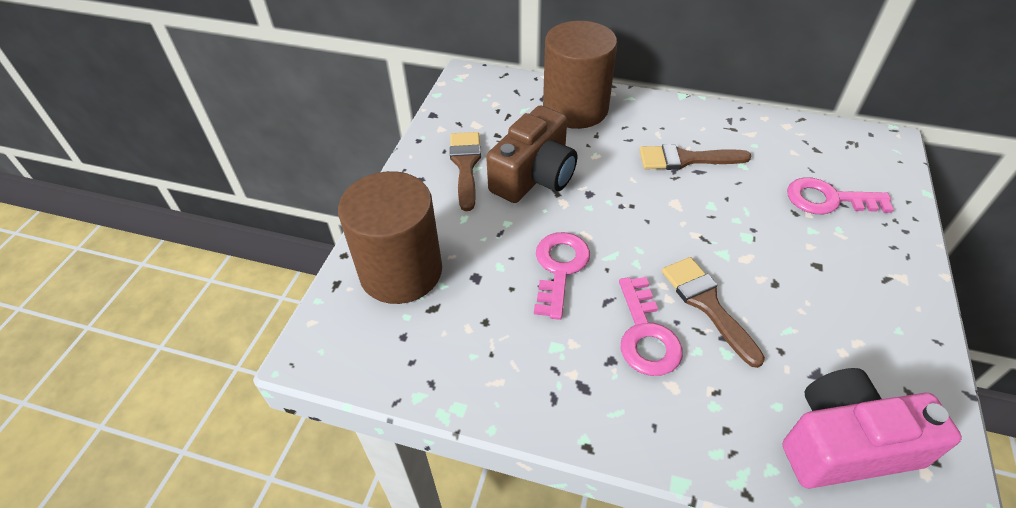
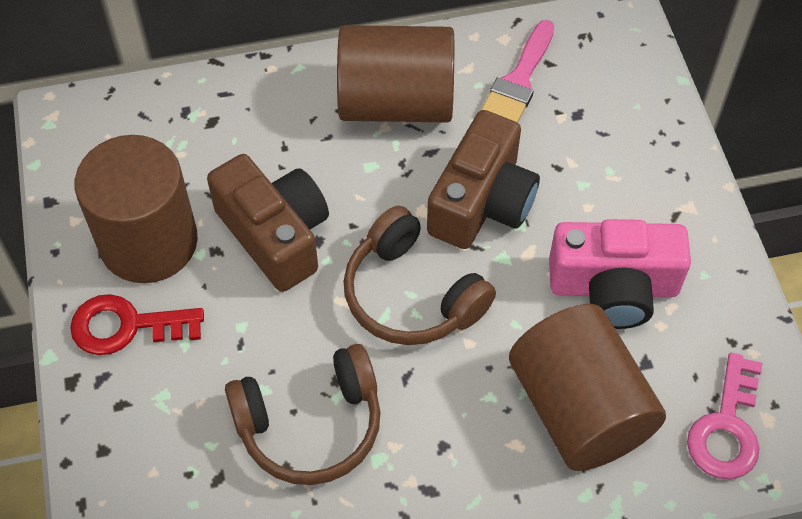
brown brush: [450,132,481,211] [639,144,751,170] [662,257,765,368] = 3 -> none = 0
brown camera: [486,106,577,203] = 1 -> [207,154,329,292] [427,110,540,249] = 2
brown cylinder: [338,171,442,304] [543,21,617,129] = 2 -> [75,135,198,283] [337,25,454,123] [509,304,666,471] = 3
brown headphones: none = 0 -> [225,344,381,485] [344,206,496,345] = 2
pink brush: none = 0 -> [481,20,554,123] = 1
pink key: [534,232,590,320] [619,277,683,376] [787,177,894,214] = 3 -> [687,353,762,479] = 1
red key: none = 0 -> [70,294,204,355] = 1

